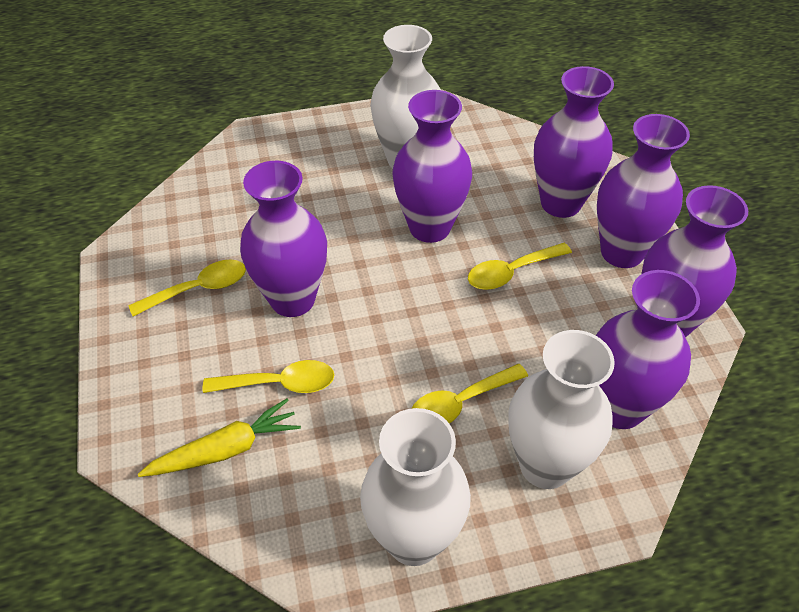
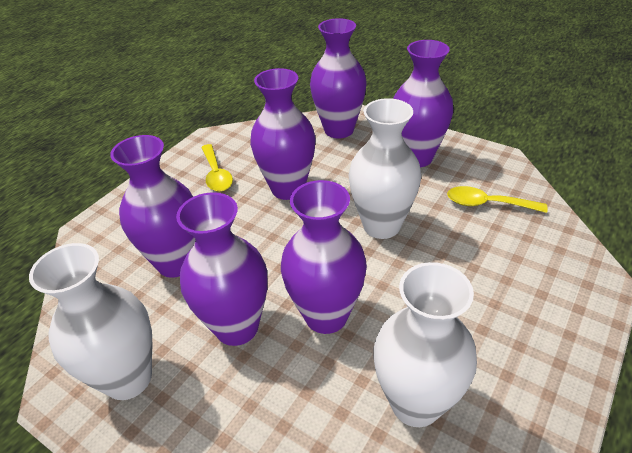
yellow carrot: [138,399,301,477] = 1 -> none = 0
yellow spoon: [128,259,246,317] [203,360,334,393] [411,364,528,423] [468,243,572,290] = 4 -> [201,144,233,192] [447,186,548,213] = 2

